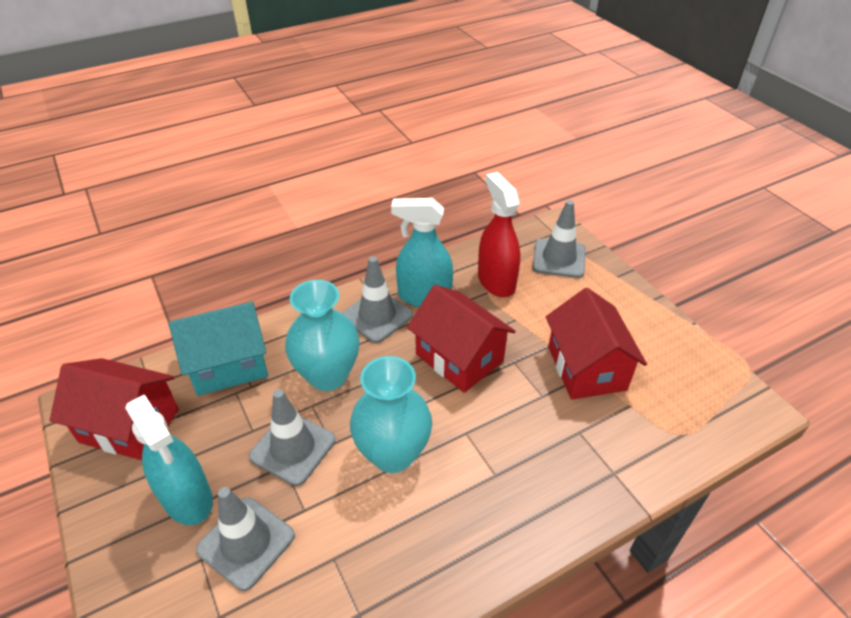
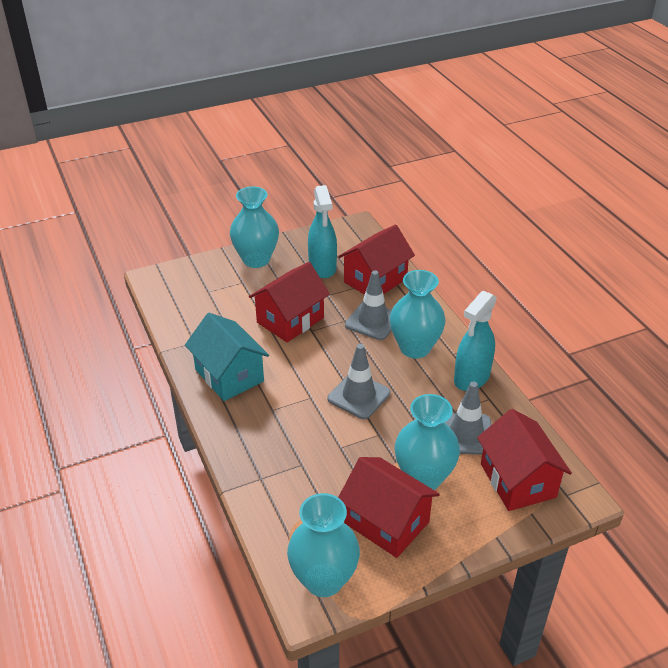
grey traffic cone: [196,487,295,591] [249,389,335,486] [342,256,413,343] [532,200,586,278] = 4 -> [327,344,390,419] [345,270,392,340] [444,382,491,455] = 3
red house: [50,358,179,460] [407,285,516,393] [546,288,647,399] = 3 -> [249,262,330,342] [338,224,415,295] [338,457,440,558] [477,409,572,511] = 4
red spray bottle: [478,172,521,297] = 1 -> none = 0
turquoise vase: [285,280,360,391] [350,356,432,473] = 2 -> [230,186,279,268] [287,493,360,597] [390,270,446,359] [395,394,460,490] = 4

